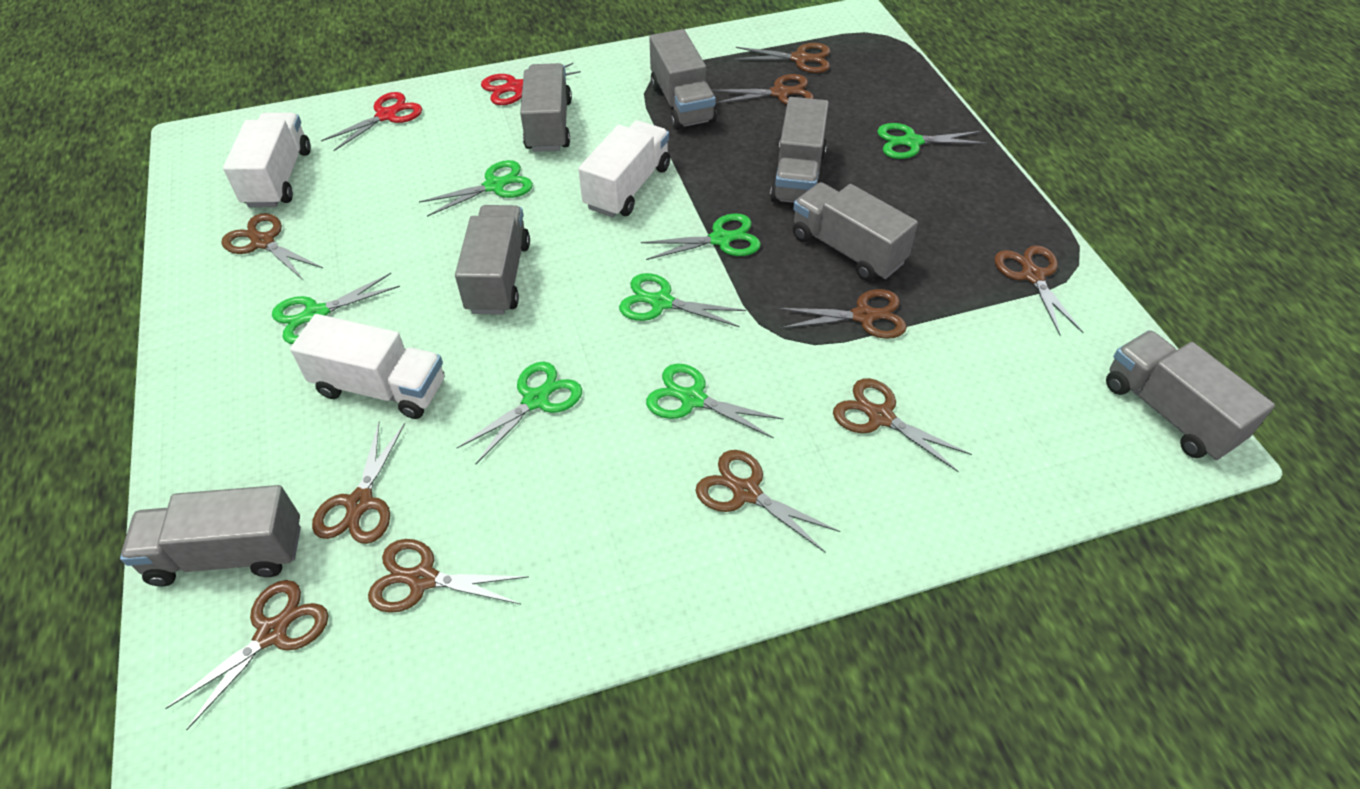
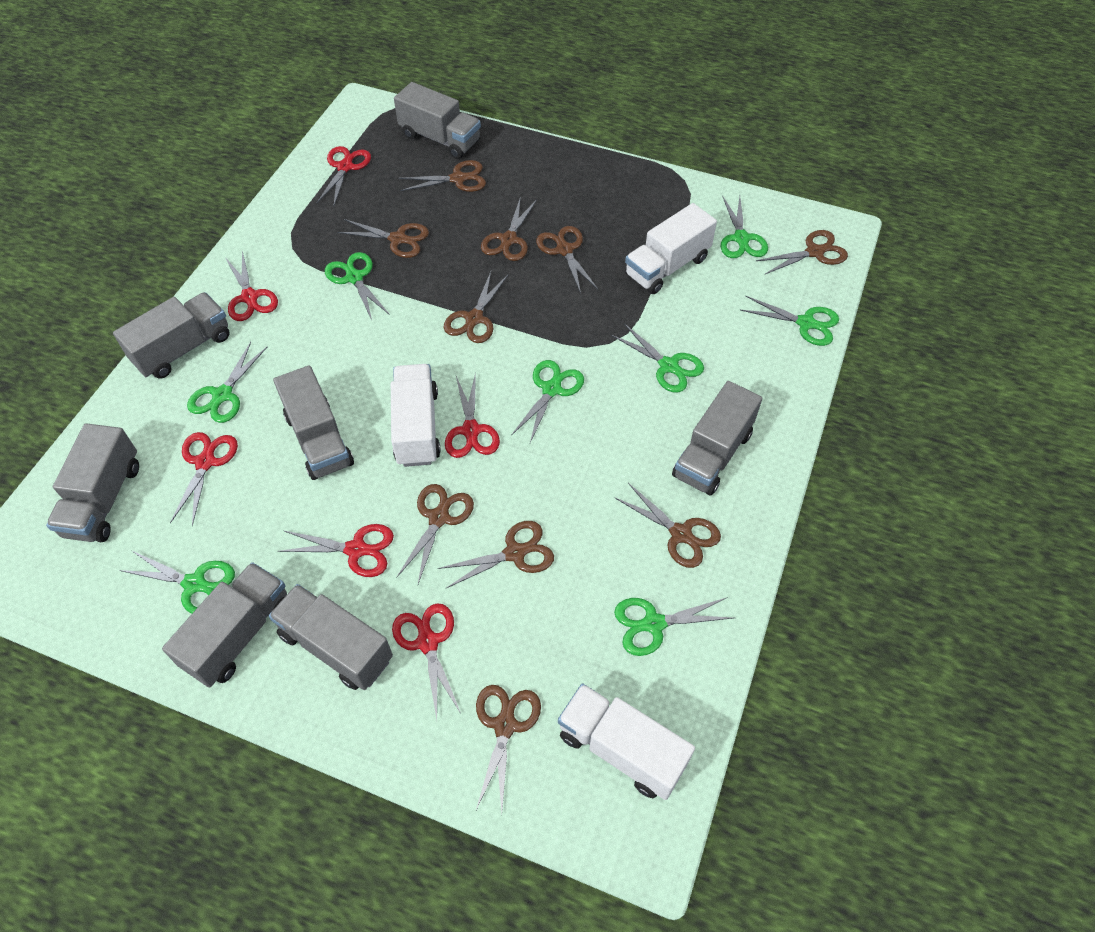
green scissors: [272,273,400,344] [419,160,533,217] [457,362,582,464] [619,273,746,327] [641,213,761,260] [646,364,784,439] [877,123,987,159] = 7 -> [119,550,235,614] [187,342,267,423] [325,252,390,320] [512,360,584,443] [611,323,704,393] [614,597,734,656] [721,196,768,258] [740,296,839,346] = 8
red scissors: [321,92,422,151] [481,63,581,105] = 2 -> [170,432,238,526] [225,251,278,321] [278,524,394,577] [317,146,371,205] [392,603,461,719] [445,372,500,458] = 6

